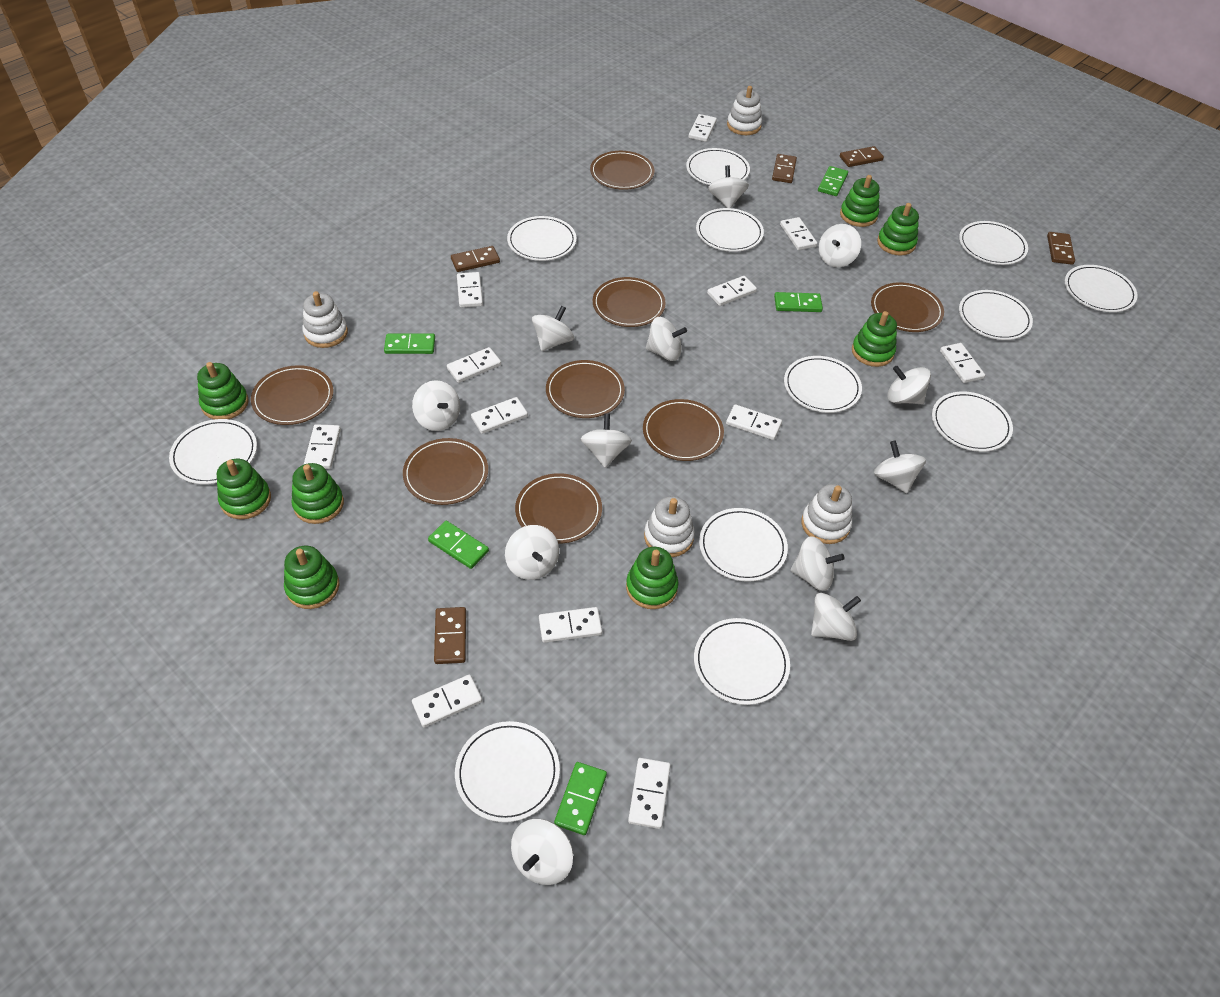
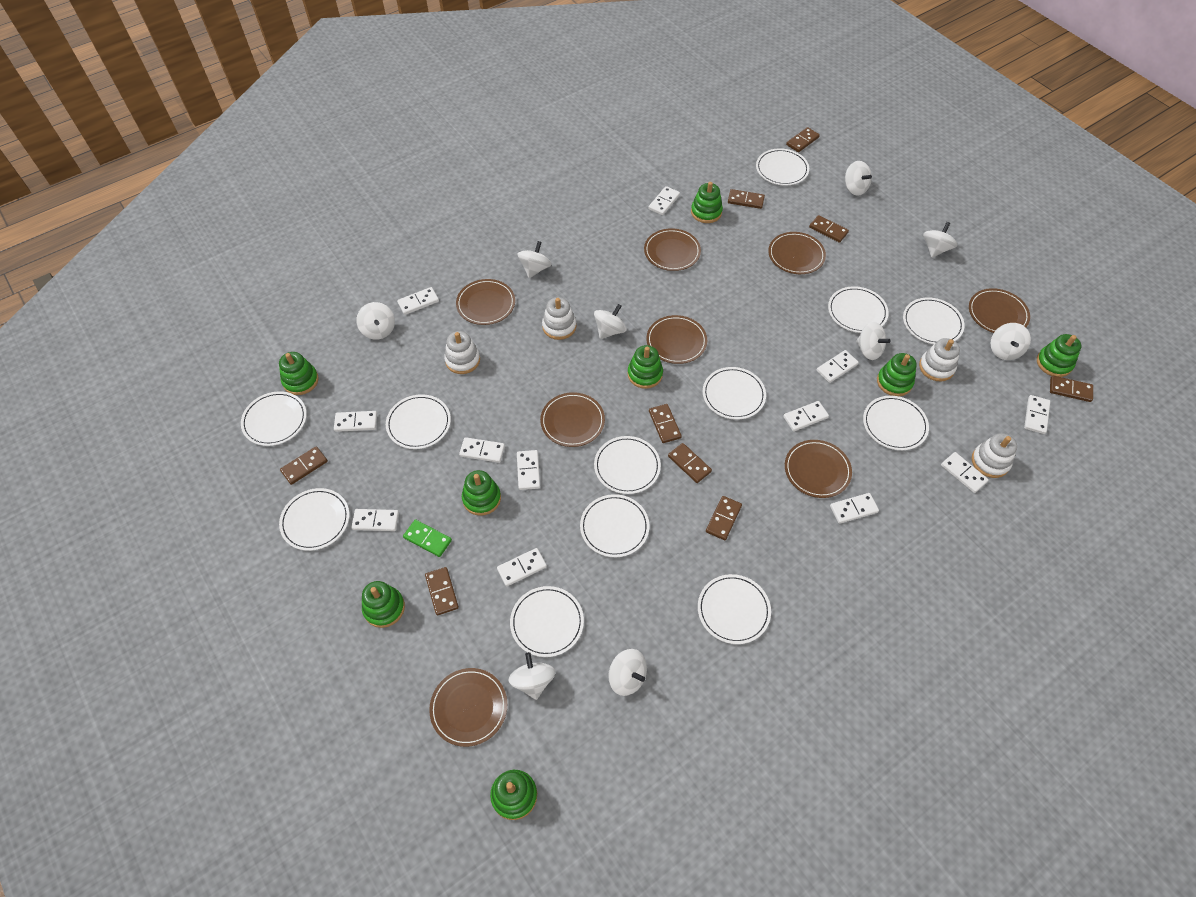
brown domino: [434,607,466,664] [451,246,500,272] [772,154,797,183] [840,146,884,167] [1047,232,1075,265] = 5 -> [280,446,328,485] [425,567,459,616] [649,404,682,443] [668,443,712,483] [706,496,742,540] [728,189,765,209] [786,127,820,152] [809,215,849,243] [1050,376,1093,402] = 9
green domino: [384,333,435,354] [428,521,489,569] [554,762,607,835] [774,292,823,312] [818,166,848,196] = 5 -> [403,519,452,557] = 1
white spinning top: [412,380,460,431] [505,525,559,580] [511,819,573,885] [532,305,574,351] [581,414,632,468] [646,317,687,361] [708,165,749,208] [791,536,845,591] [811,593,861,641] [819,224,861,267] [874,440,926,493] [888,366,931,404] = 12 -> [356,302,395,340] [508,652,555,700] [518,241,552,278] [594,304,627,339] [608,649,647,696] [845,161,872,196] [856,322,891,360] [923,222,958,258] [990,323,1031,360] = 9

